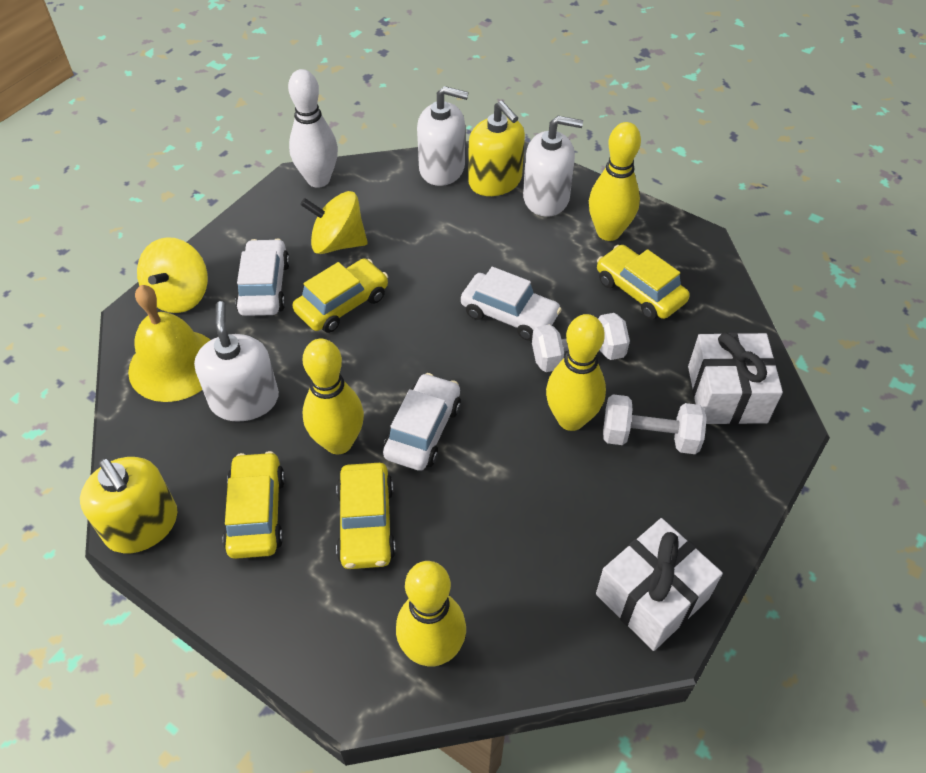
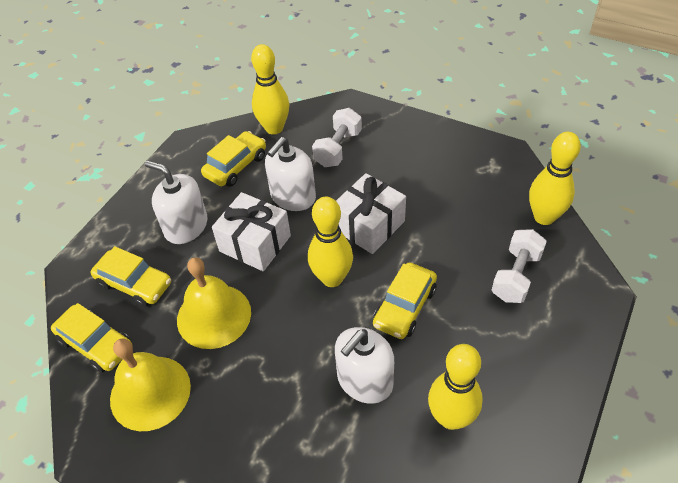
white bowling pin: [288,69,338,188] = 1 -> none = 0
white car: [235,239,290,316] [383,373,461,471] [461,267,562,341] = 3 -> none = 0
yellow bell: [128,285,210,402] = 1 -> [110,338,191,431] [177,257,251,349] = 2
yellow soap dispenser: [80,457,178,553] [468,101,525,196] = 2 -> none = 0
yellow spinning top: [137,237,208,313] [300,191,368,254] = 2 -> none = 0

